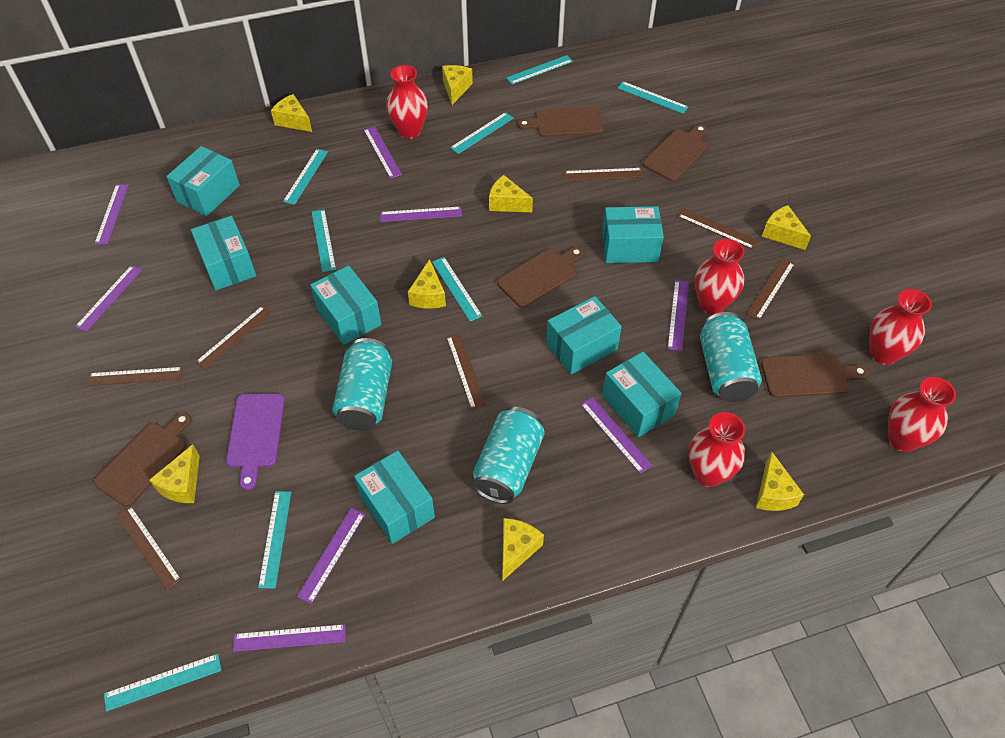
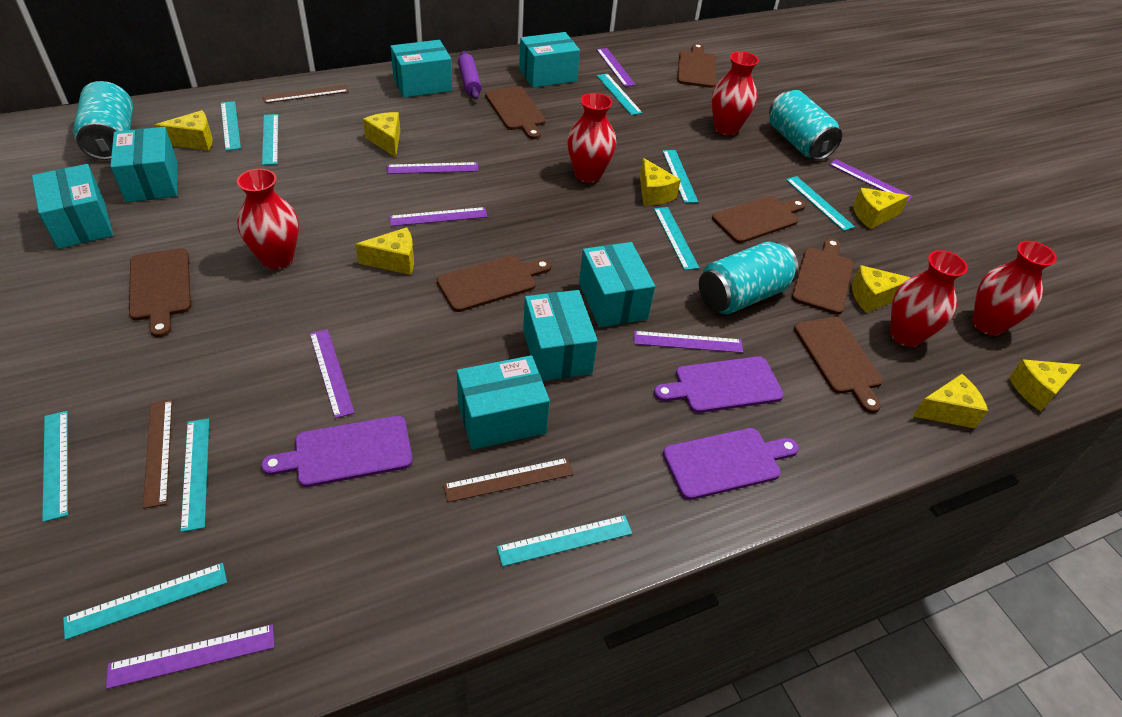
brown cutting board: [94,413,192,507] [497,247,584,308] [518,106,604,137] [643,125,708,181] [761,354,868,398] = 5 -> [129,248,191,337] [437,255,551,312] [485,86,546,139] [677,43,716,88] [712,196,806,243] [792,238,854,315] [794,317,883,413] = 7
brown ruler: [87,367,183,386] [116,506,182,590] [195,305,272,370] [446,333,486,410] [564,168,644,181] [677,208,758,249] [746,258,795,320] = 7 -> [143,399,172,509] [262,85,349,103] [443,458,573,502] = 3
purple cutting board: [226,393,285,490] = 1 -> [261,416,413,487] [654,356,784,413] [663,428,799,500] = 3
purple rolling pin: none = 0 -> [458,51,482,99] = 1
purple ruler: [75,265,142,332] [94,184,129,244] [233,624,345,652] [297,508,365,604] [364,126,402,179] [380,206,462,222] [580,397,653,474] [667,280,689,351] = 8 -> [106,624,274,689] [310,329,355,419] [387,162,479,174] [389,207,488,226] [596,48,636,87] [634,331,743,353] [829,159,913,203] = 7
turquoise ruler: [104,654,221,711] [258,491,291,588] [283,149,328,205] [312,209,336,272] [432,257,482,321] [450,112,514,154] [506,55,573,85] [618,81,688,114] = 8 -> [42,411,68,522] [63,563,227,640] [181,419,209,532] [221,101,241,151] [262,114,278,165] [497,515,632,567] [597,74,642,115] [654,207,699,270] [663,150,698,203] [786,176,855,231] = 10

